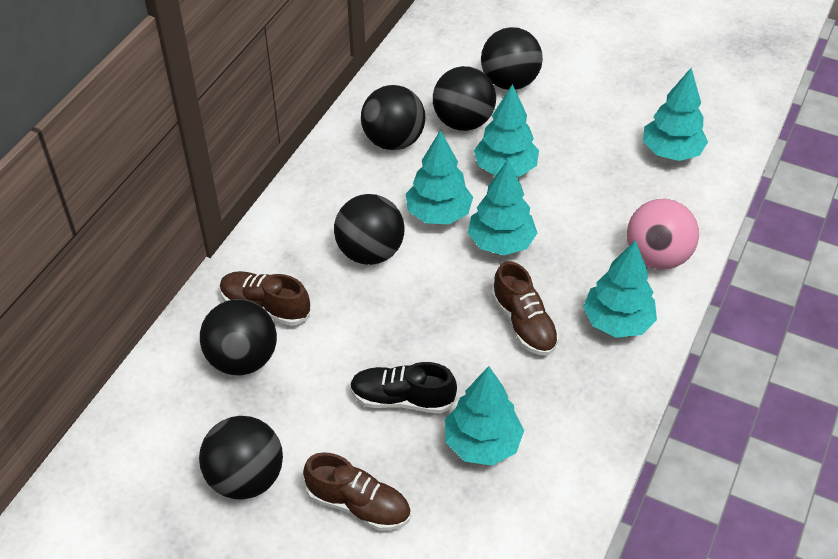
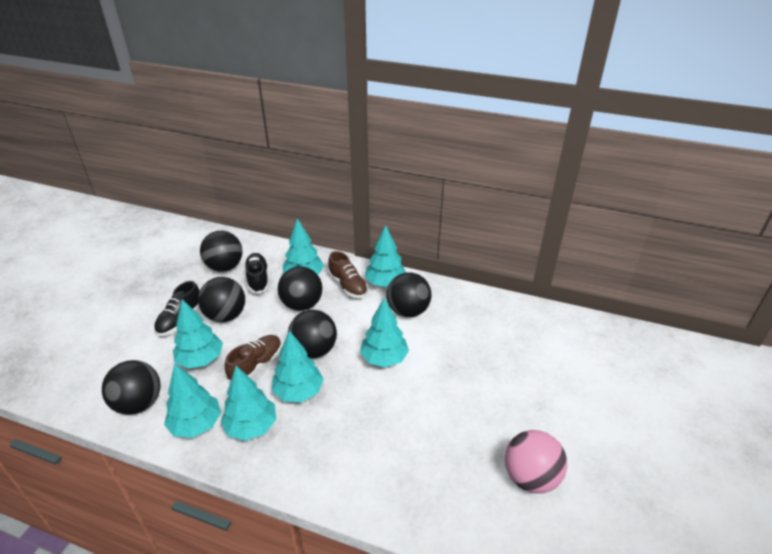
black shoe: [350,362,457,413] = 1 -> [154,281,200,336] [244,253,269,294] = 2
brown shoe: [220,271,310,326] [303,452,411,531] [492,261,559,355] = 3 -> [225,335,282,382] [328,251,368,298] = 2
turquoise tree: [406,130,473,224] [445,366,524,466] [468,160,537,255] [474,84,539,177] [583,240,657,338] [643,68,708,161] = 6 -> [164,364,221,438] [173,299,223,368] [221,366,276,441] [272,331,324,402] [283,218,324,274] [360,298,409,367] [365,225,406,287] = 7

